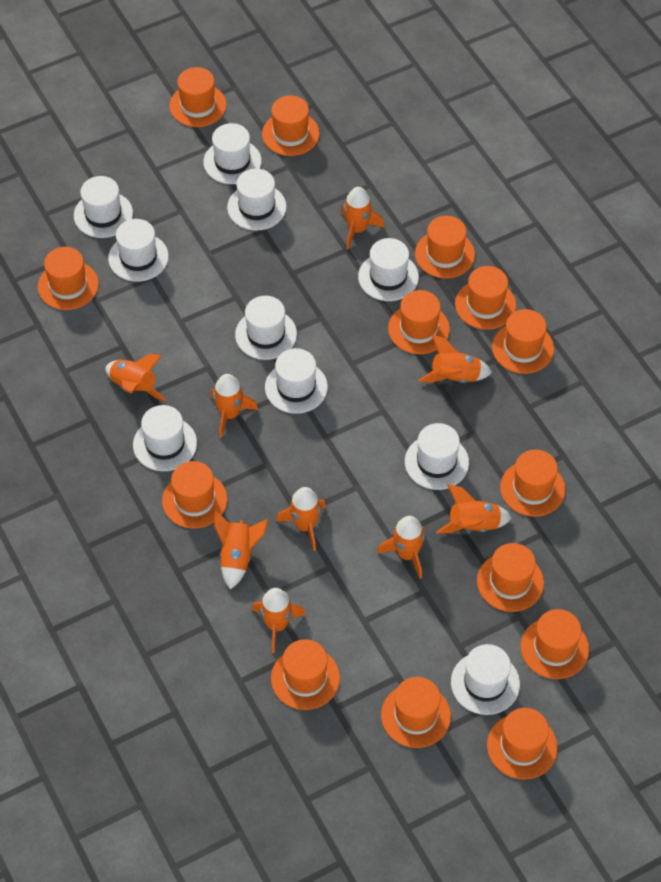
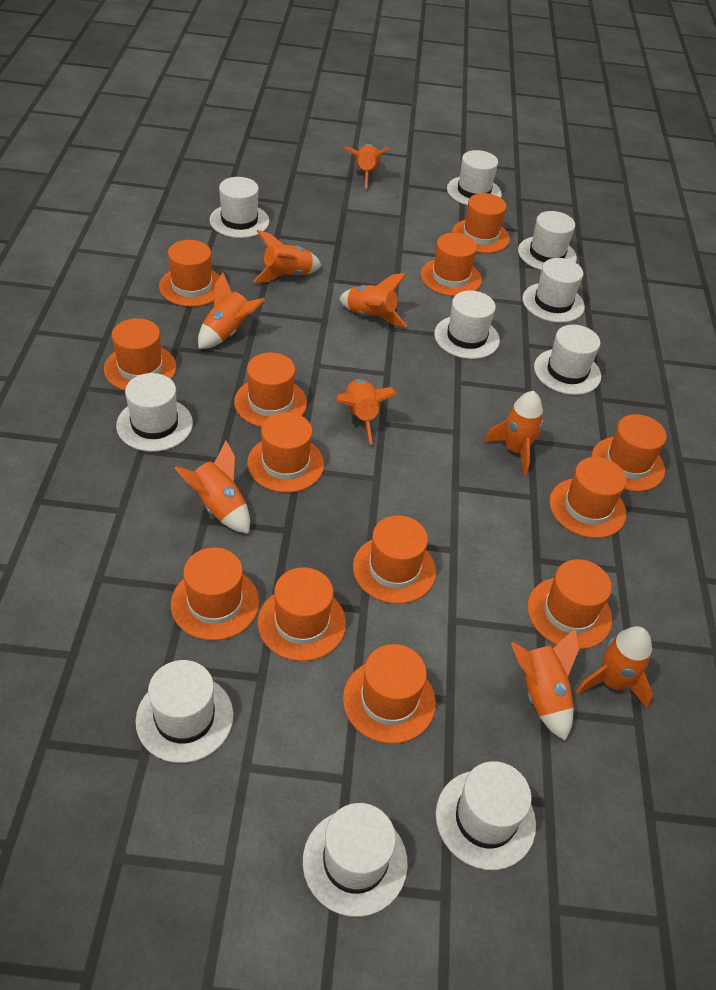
orange hat: [38,247,99,310] [162,461,227,528] [169,67,227,127] [262,95,320,156] [271,639,340,710] [381,677,451,748] [388,290,450,354] [415,216,475,278] [455,266,516,330] [477,543,544,612] [487,708,558,780] [492,309,554,374] [500,450,566,517] [521,609,589,679] = 14 -> [104,318,177,391] [159,240,220,307] [171,548,259,641] [234,352,307,427] [247,412,324,493] [258,567,346,661] [343,644,436,744] [353,515,436,604] [420,233,482,296] [452,193,510,253] [527,559,612,650] [549,457,627,538] [591,414,667,492] = 13

